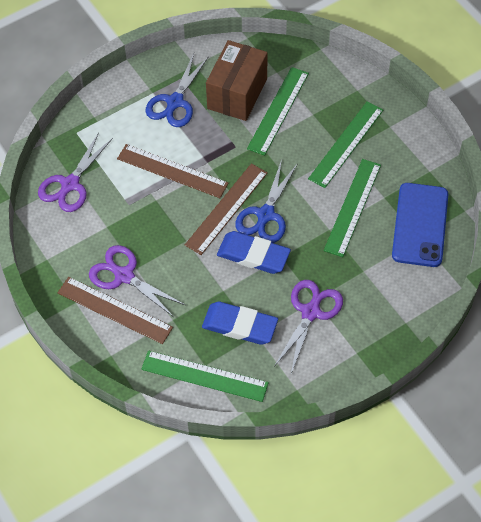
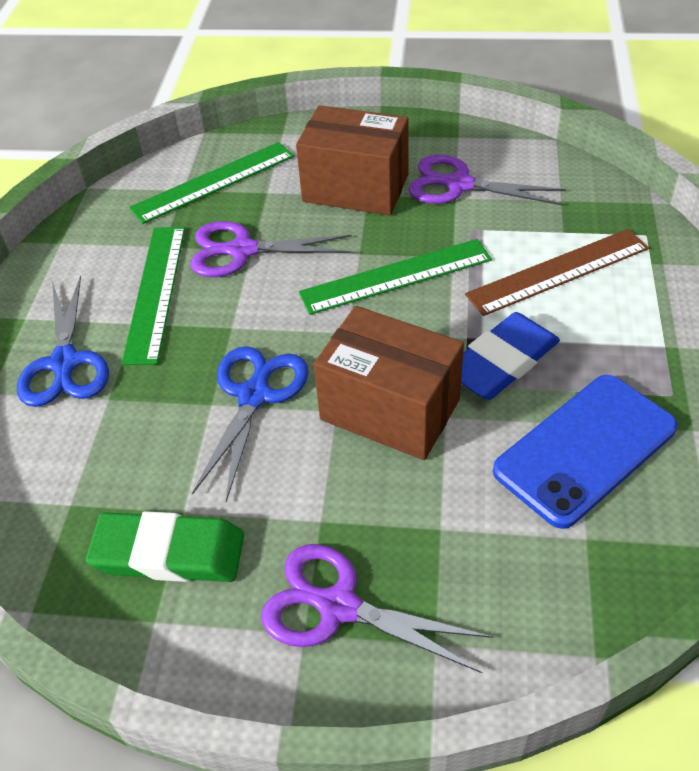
blue eraser: [202,302,278,345] [217,231,291,274] = 2 -> [461,312,560,400] = 1
brown box: [206,40,268,121] = 1 -> [296,105,409,216] [313,306,464,460] = 2
brown ruler: [57,277,173,344] [117,144,229,198] [185,164,268,255] = 3 -> [465,229,649,316] = 1
green eraser: none = 0 -> [86,511,244,582] = 1
green ruler: [141,350,269,402] [247,67,309,156] [308,101,383,188] [324,159,381,257] = 4 -> [121,227,185,365] [129,142,294,224] [299,239,492,315] = 3

